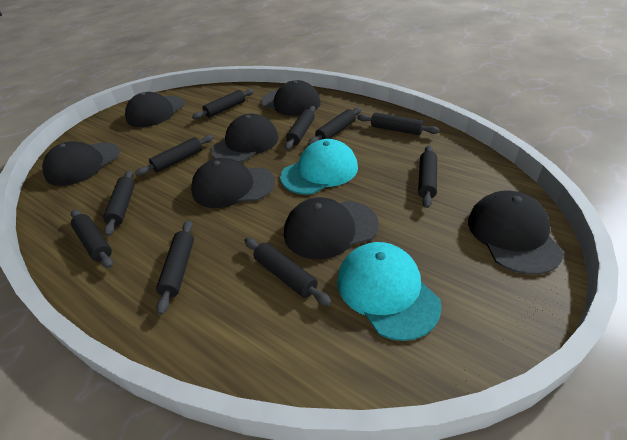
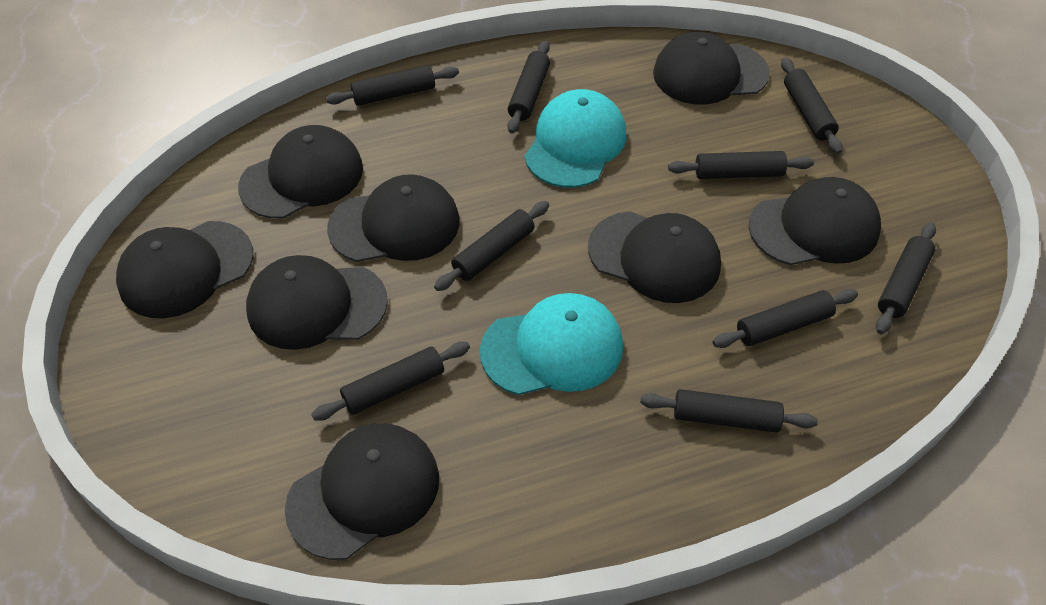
black cap: [42,141,120,186] [125,92,185,127] [191,158,275,208] [211,114,279,162] [261,80,321,116] [284,197,379,259] [468,190,564,275] = 7 -> [116,221,254,318] [238,125,363,219] [246,255,388,350] [285,423,439,560] [327,174,460,262] [588,211,721,303] [653,32,770,105] [749,177,881,265] = 8
black rolling pin: [71,210,113,269] [103,170,135,236] [135,135,214,176] [156,220,194,315] [192,89,254,119] [244,238,332,306] [285,106,315,150] [308,107,361,145] [357,113,440,135] [418,145,437,208] = 10 -> [311,342,470,421] [326,65,459,106] [434,201,549,291] [507,40,550,134] [640,389,818,433] [668,151,814,179] [713,289,858,348] [781,58,843,154] [876,222,936,334] = 9

